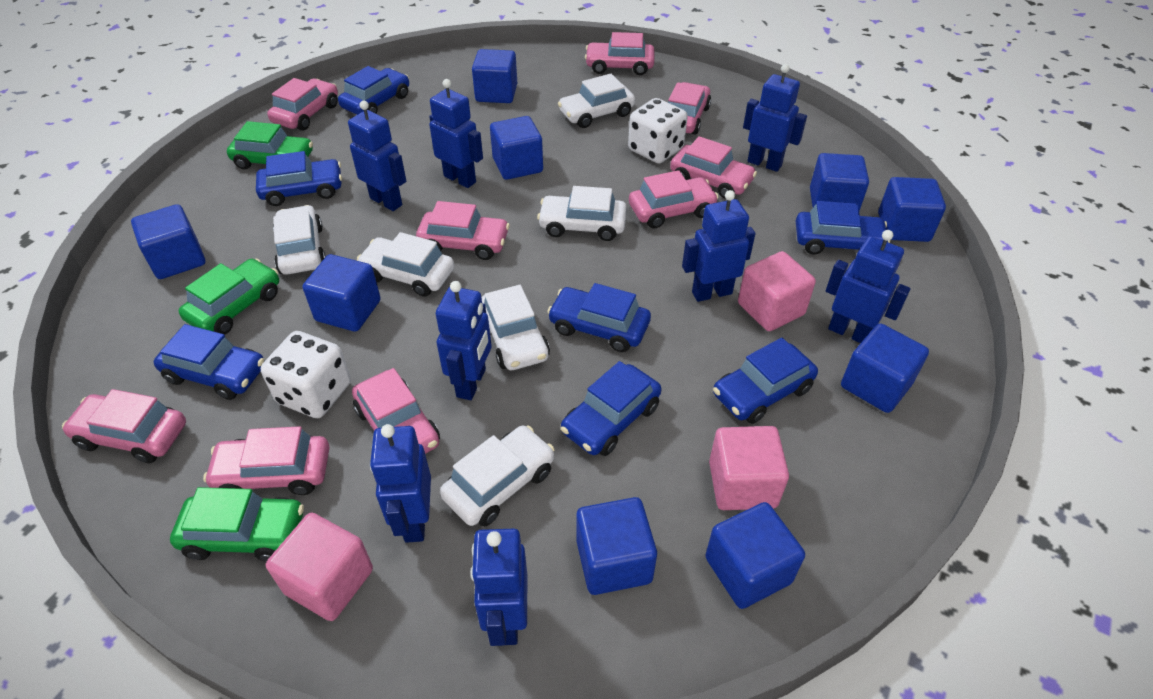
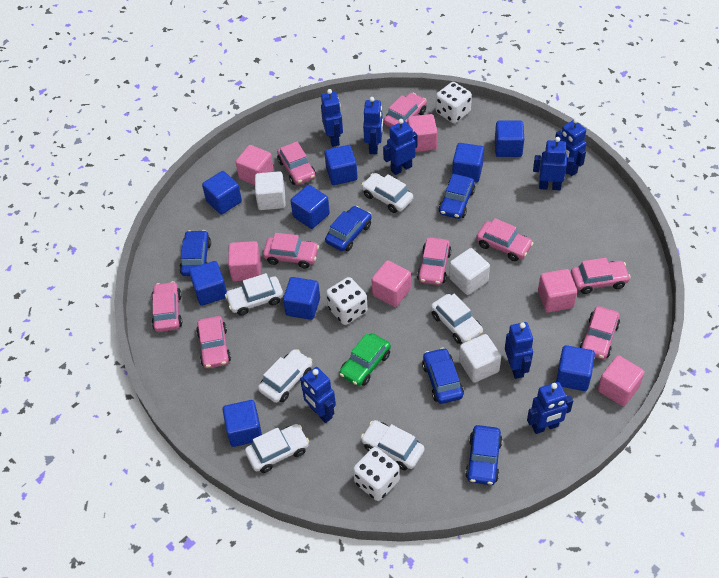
blue car: [154,324,265,400] [256,151,342,206] [338,66,409,115] [547,283,651,352] [561,361,661,456] [713,338,818,424] [796,201,890,254] = 7 -> [179,230,211,276] [325,206,372,251] [422,348,464,404] [438,174,475,219] [465,425,503,485] = 5
green car: [170,487,304,562] [179,258,279,335] [227,121,313,169] = 3 -> [339,333,391,386] = 1
pink cube: [266,513,373,621] [709,426,789,510] [738,251,816,331] = 3 -> [228,241,261,281] [236,145,274,185] [371,260,411,307] [407,114,437,152] [538,269,577,313] [598,355,645,406] = 6
white cube: none = 0 -> [255,171,286,210] [449,248,490,295] [459,334,501,383] = 3
white dice: [261,331,351,418] [628,98,688,163] = 2 -> [326,277,368,325] [353,447,400,501] [436,82,472,123] = 3

